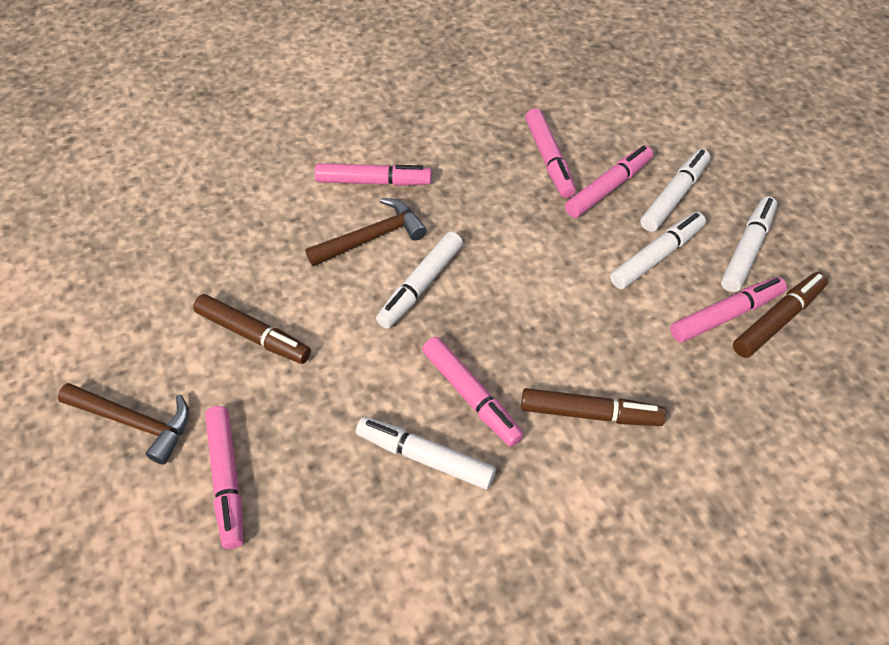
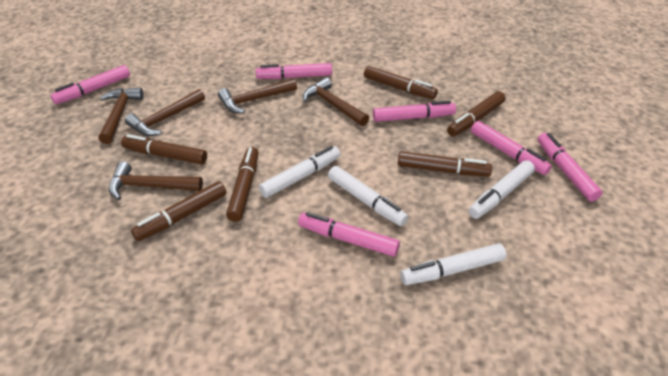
brown hammer: [58,383,189,465] [305,198,427,266] = 2 -> [98,88,143,144] [109,161,203,200] [125,89,205,136] [218,78,297,113] [303,77,369,126] = 5
brown marker: [193,294,311,364] [521,388,666,426] [733,272,828,358] = 3 -> [121,134,207,164] [131,181,226,241] [226,147,259,222] [364,66,438,99] [398,151,492,177] [447,91,506,136] = 6
white marker: [356,417,496,489] [376,232,463,329] [610,212,706,289] [640,149,710,232] [721,197,777,292] = 5 -> [259,146,340,198] [328,166,408,226] [400,243,506,285] [468,160,535,219] = 4

